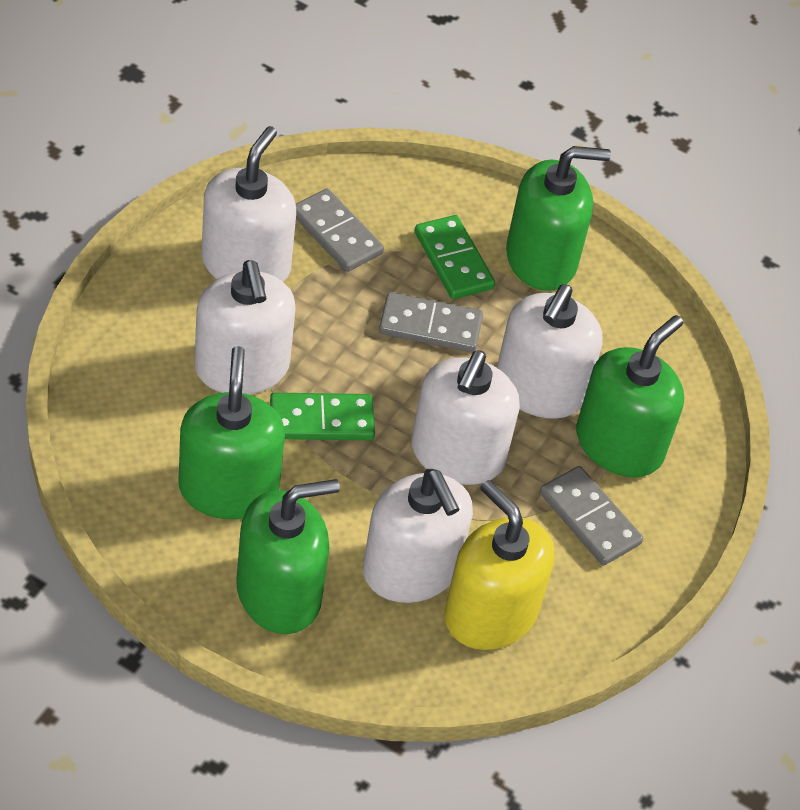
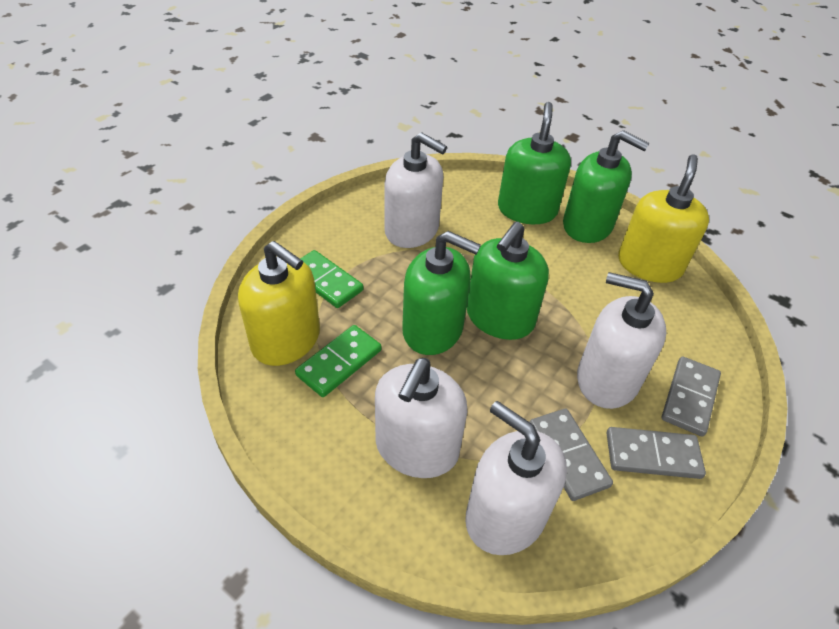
white soap dispenser: [194,260,296,395] [201,126,296,282] [363,469,473,603] [412,350,520,485] [497,284,602,419] = 5 -> [375,358,467,478] [385,132,447,248] [465,401,567,555] [577,272,667,409] = 4
yellow soap dispenser: [444,480,555,650] = 1 -> [238,241,320,366] [618,154,709,283] = 2

